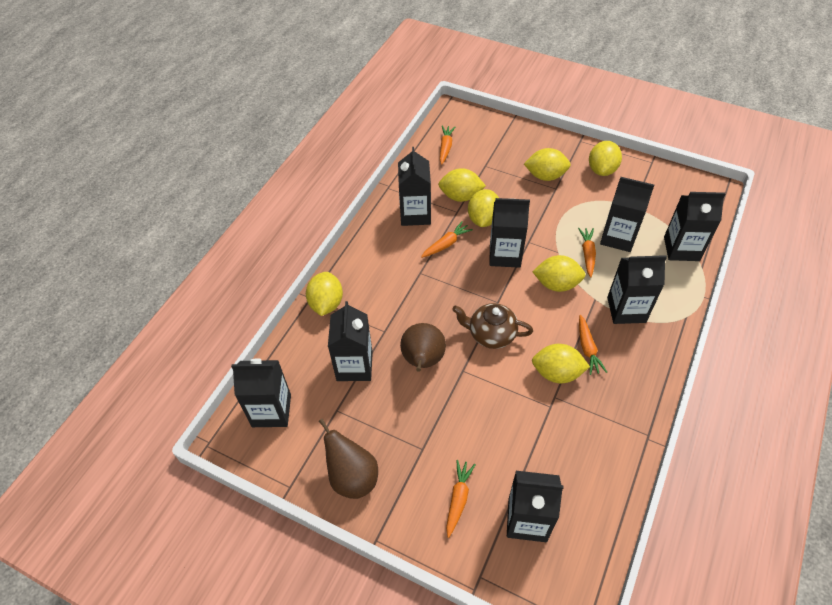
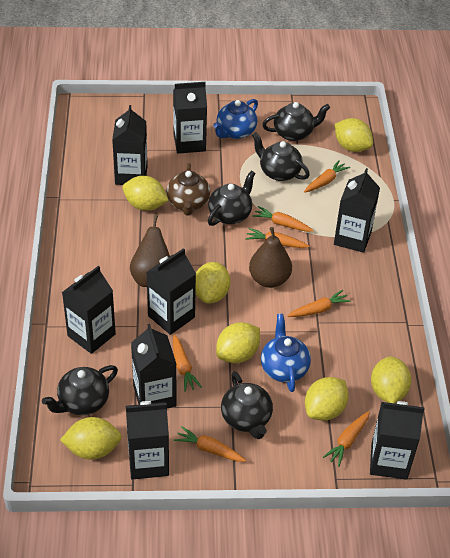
black teapot: none = 0 -> [42,365,118,415] [208,171,255,226] [221,371,273,439] [252,132,310,181] [262,102,330,141] = 5
blue teapot: none = 0 -> [213,99,258,139] [261,314,311,392] = 2
orange carrot: [421,221,473,258] [440,126,455,165] [446,460,476,538] [578,228,596,278] [579,315,607,375] = 5 -> [173,335,202,392] [174,426,246,462] [245,228,309,248] [252,206,314,232] [287,290,351,317] [304,160,350,193] [323,411,370,467] = 7

